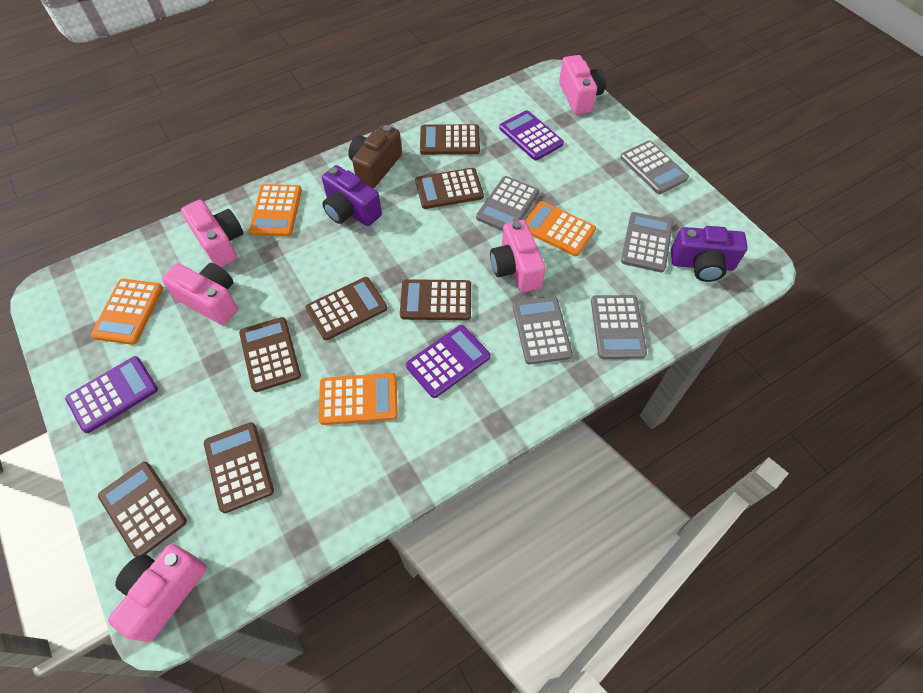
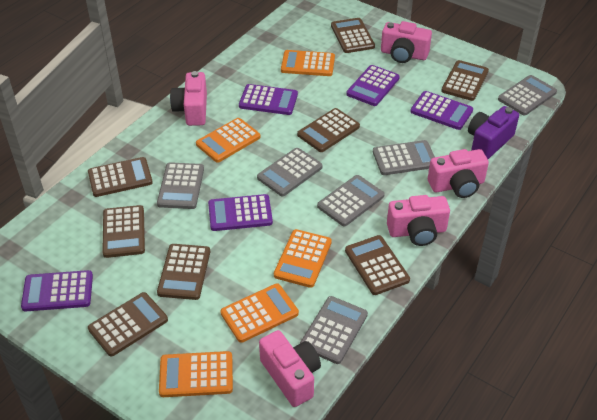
brown calculator: [98,462,187,557] [204,422,274,513] [239,317,301,392] [305,277,387,340] [400,279,471,320] [415,168,484,209] [420,124,480,155] = 7 -> [88,157,153,197] [88,292,168,357] [102,205,145,258] [157,244,210,300] [297,108,360,152] [331,18,375,53] [345,235,410,295] [441,60,489,101] = 8
brown camera: [348,124,402,189] = 1 -> none = 0
grey calculator: [476,176,539,231] [513,296,573,365] [591,295,647,359] [620,140,689,194] [621,212,673,272] = 5 -> [157,162,204,209] [257,148,323,196] [300,296,368,364] [317,175,385,226] [373,140,435,175] [498,75,557,116] = 6
orange calculator: [91,279,163,345] [249,184,302,237] [319,373,398,425] [525,201,596,256] = 4 -> [159,351,233,397] [196,118,261,163] [220,283,299,343] [274,229,332,288] [281,50,335,76] = 5
purple calculator: [65,356,158,433] [406,325,490,398] [499,110,564,160] = 3 -> [21,270,93,312] [208,194,273,231] [239,84,298,115] [346,65,400,106] [410,91,473,130] = 5
purple camera: [322,165,382,226] [671,226,748,282] = 2 -> [468,106,519,159] = 1

